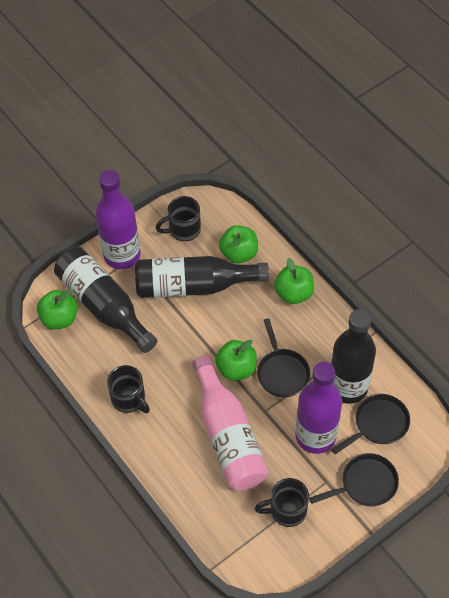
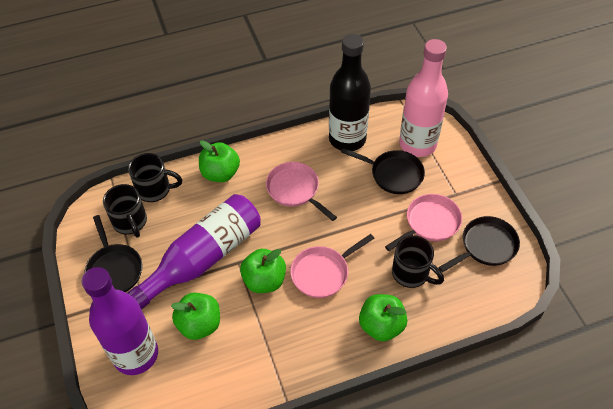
black bottle: [54,247,157,353] [135,256,269,298] [331,309,376,404] = 3 -> [329,34,371,151] = 1
pink pan: none = 0 -> [266,162,337,221] [290,234,374,298] [385,194,462,251] = 3

